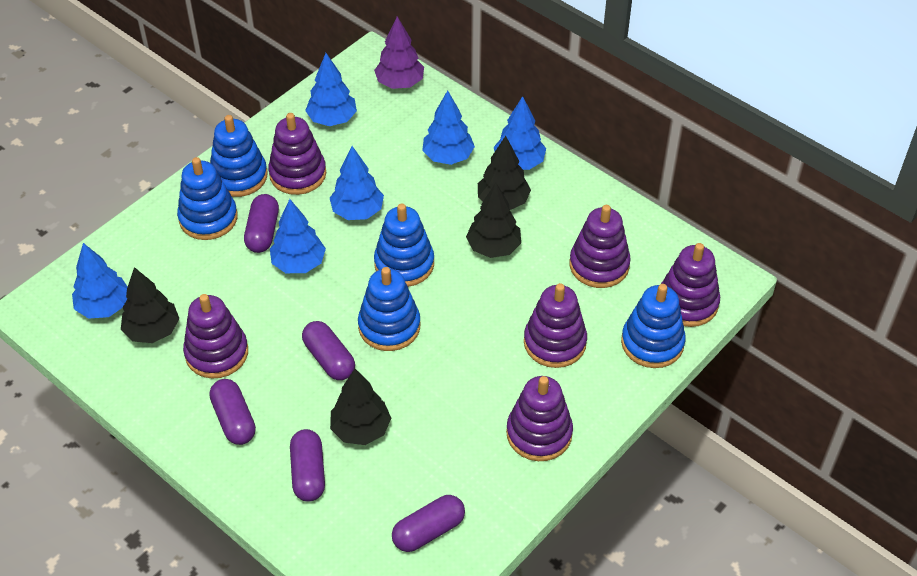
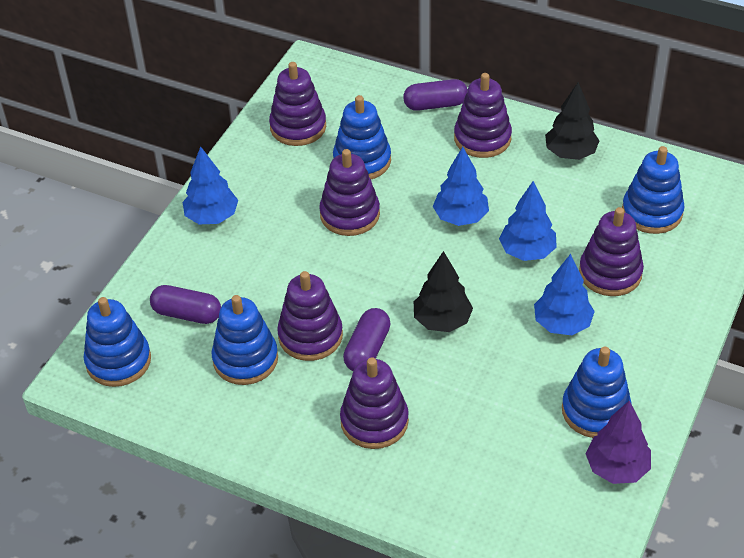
black tree: [121,267,179,343] [330,369,391,445] [466,183,521,258] [478,136,531,210] = 4 -> [414,251,473,332] [545,82,600,160] = 2
blue tree: [72,243,128,319] [270,199,326,273] [305,53,357,126] [330,146,384,220] [422,90,475,165] [494,96,546,170] = 6 -> [183,146,238,224] [433,147,489,226] [499,181,557,261] [534,254,595,335] = 4
purple capsule: [209,379,256,445] [244,194,279,253] [290,429,325,502] [302,321,355,380] [392,495,465,552] = 5 -> [150,285,221,324] [343,308,391,371] [403,79,468,111] = 3

